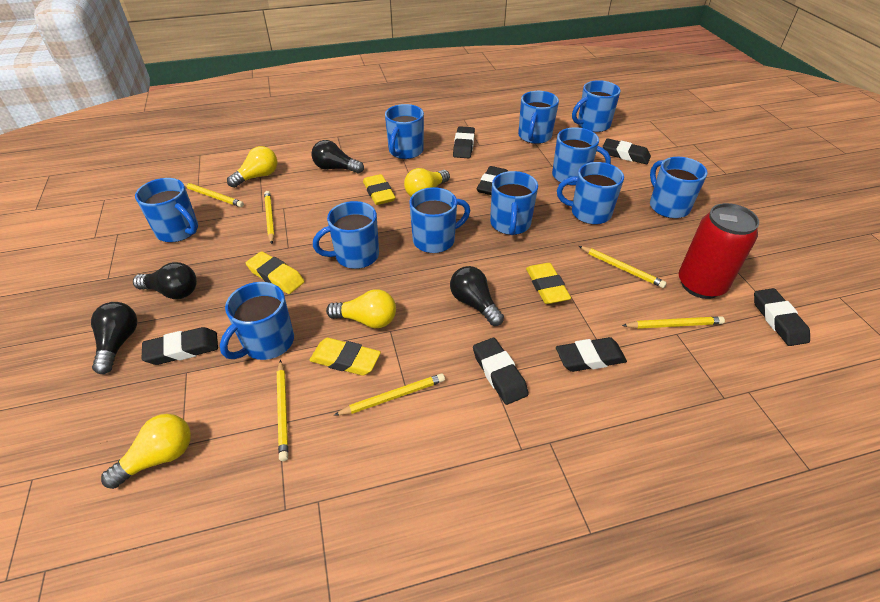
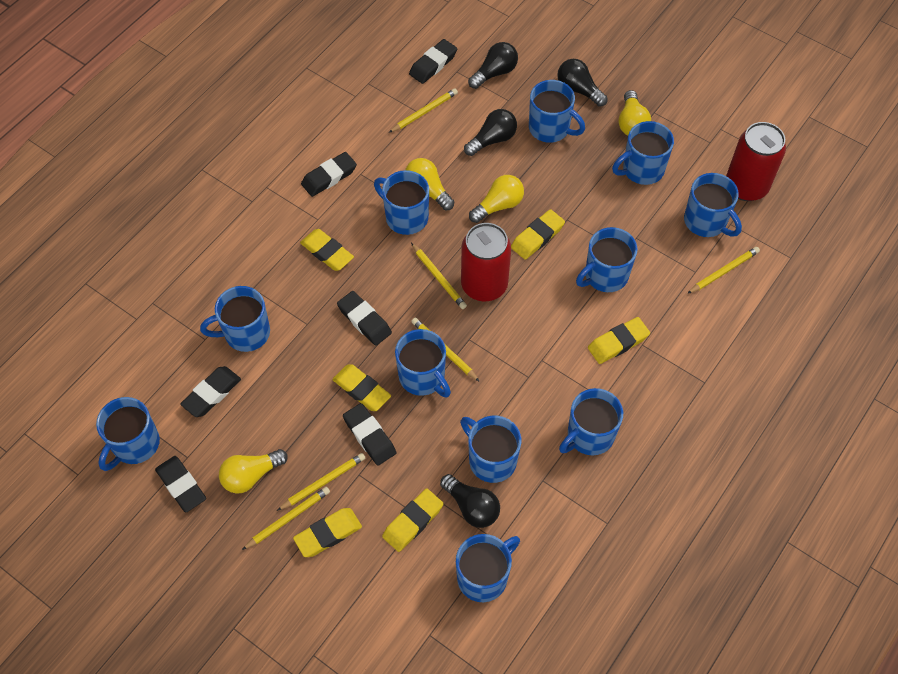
black eraser: [142,327,218,365] [453,126,475,158] [473,338,529,405] [477,166,508,195] [556,337,627,372] [603,138,651,164] [754,288,810,346] = 7 -> [155,456,206,512] [180,366,241,417] [301,152,357,197] [337,291,392,346] [343,403,396,465] [409,39,457,84] = 6
red can: [679,203,759,299] = 1 -> [461,223,511,301] [726,122,786,201] = 2
yellow eraser: [246,251,305,294] [309,338,381,376] [363,174,396,205] [526,263,571,304] = 4 -> [293,508,362,557] [300,229,354,271] [333,364,391,411] [382,489,443,552] [511,209,565,260] [588,317,650,364] = 6

